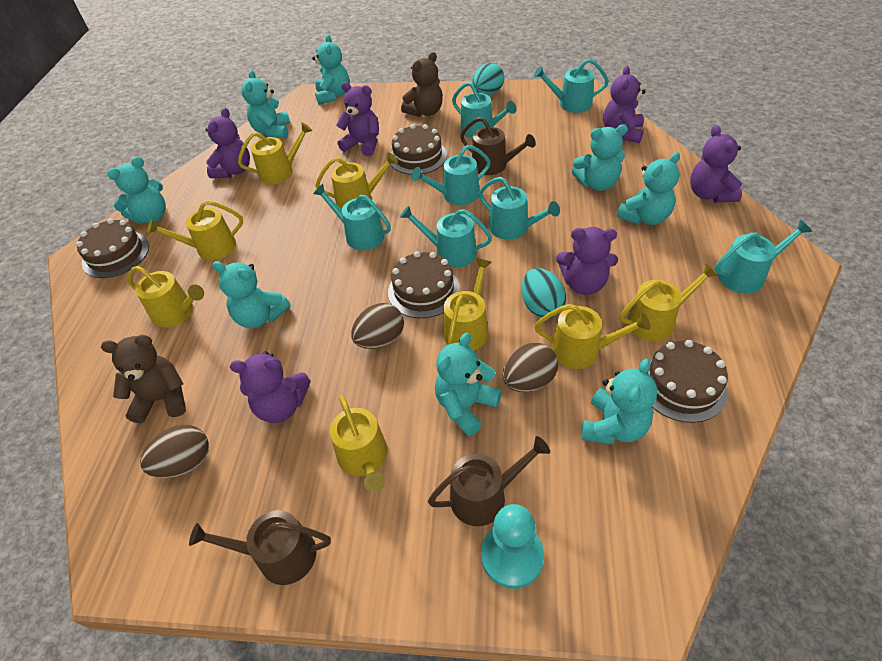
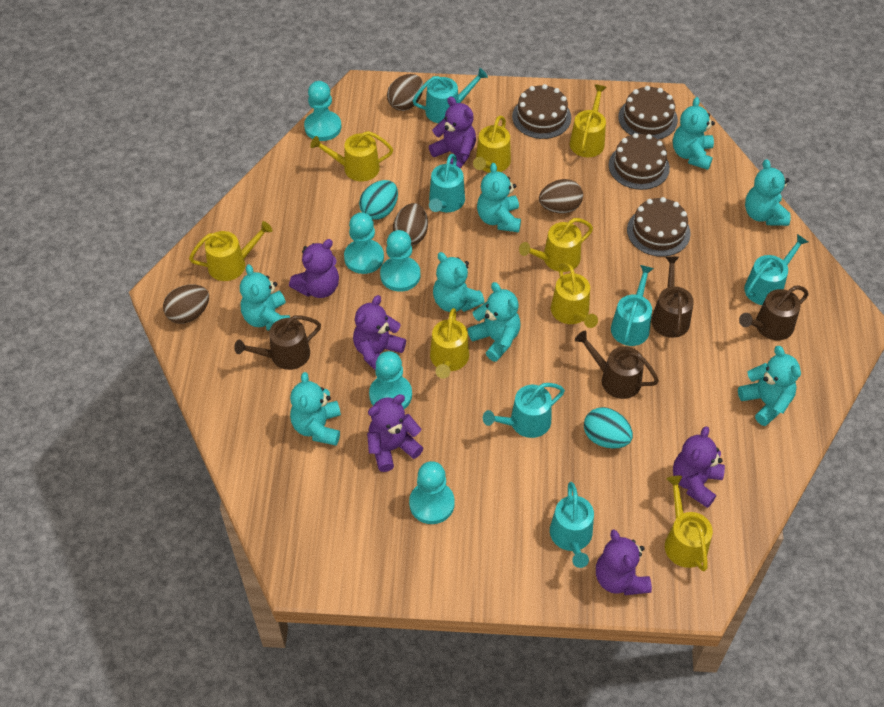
brown egg: [140,425,209,478] [351,303,404,349] [503,343,558,392] = 3 -> [163,285,209,324] [387,74,423,111] [393,203,428,246] [539,179,583,214] = 4
brown teddy bear: [101,335,186,423] [401,52,443,117] = 2 -> none = 0
brown watering can: [189,510,331,585] [428,436,550,526] [460,117,536,175] = 3 -> [234,315,321,370] [575,331,659,399] [651,257,694,338] [739,285,809,340] = 4
turquoise pawn: [481,504,544,589] = 1 -> [304,81,341,141] [344,212,384,274] [369,351,412,409] [380,230,420,292] [409,461,455,524] = 5
turquoise watering can: [313,184,391,250] [400,206,492,268] [412,145,491,205] [452,82,517,138] [479,177,560,240] [534,59,609,113] [715,220,812,293] = 7 -> [413,68,488,123] [429,154,465,212] [483,383,565,438] [550,482,594,568] [611,265,654,346] [744,234,808,305] = 6

